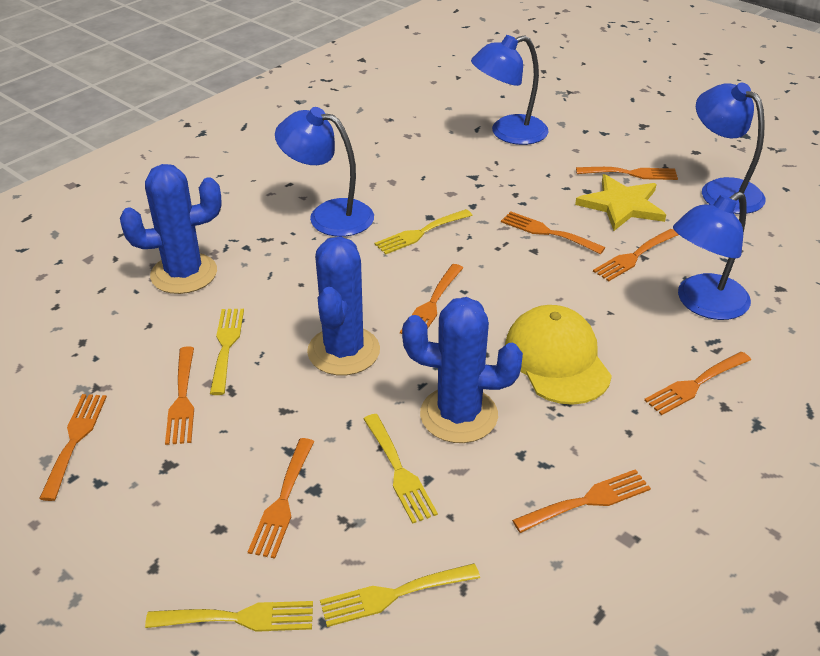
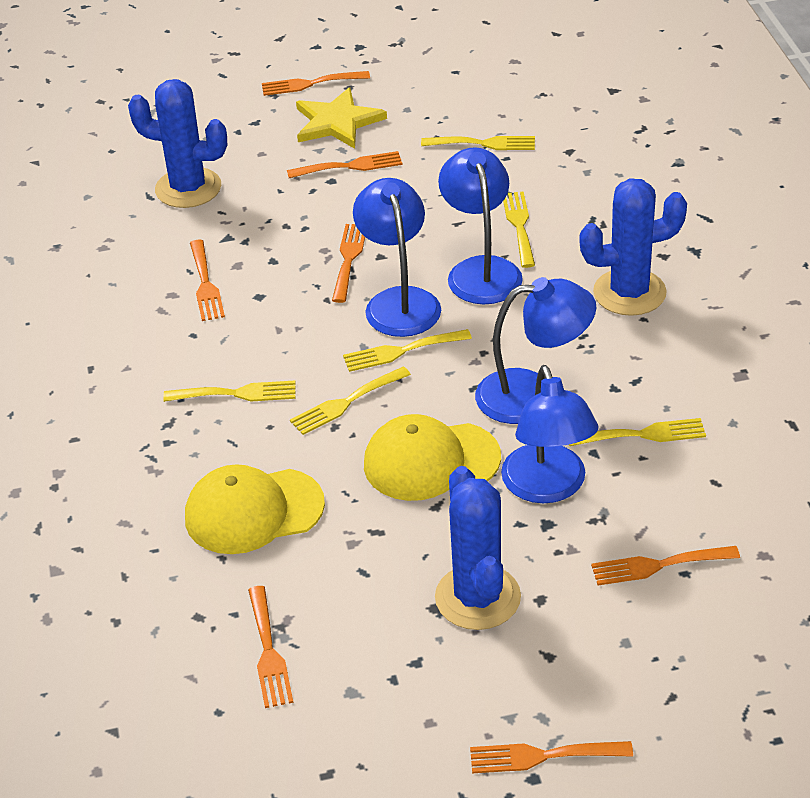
orange fork: [39,394,107,501] [165,346,194,445] [248,438,314,559] [400,264,463,334] [501,211,606,254] [512,469,651,533] [576,167,678,180] [593,229,679,281] [644,352,751,415] = 9 -> [190,240,225,321] [248,586,293,708] [262,71,370,96] [287,151,402,178] [332,224,365,303] [470,741,633,773] [591,546,740,585] = 7
yellow cap: [505,305,612,405] = 1 -> [185,464,325,554] [364,414,501,501] = 2
yellow fork: [145,601,313,632] [210,309,244,395] [320,563,480,627] [364,414,438,524] [375,209,472,255] = 5 -> [163,380,296,402] [290,367,411,435] [343,329,472,372] [421,136,535,150] [503,191,535,268] [569,418,706,446] = 6

